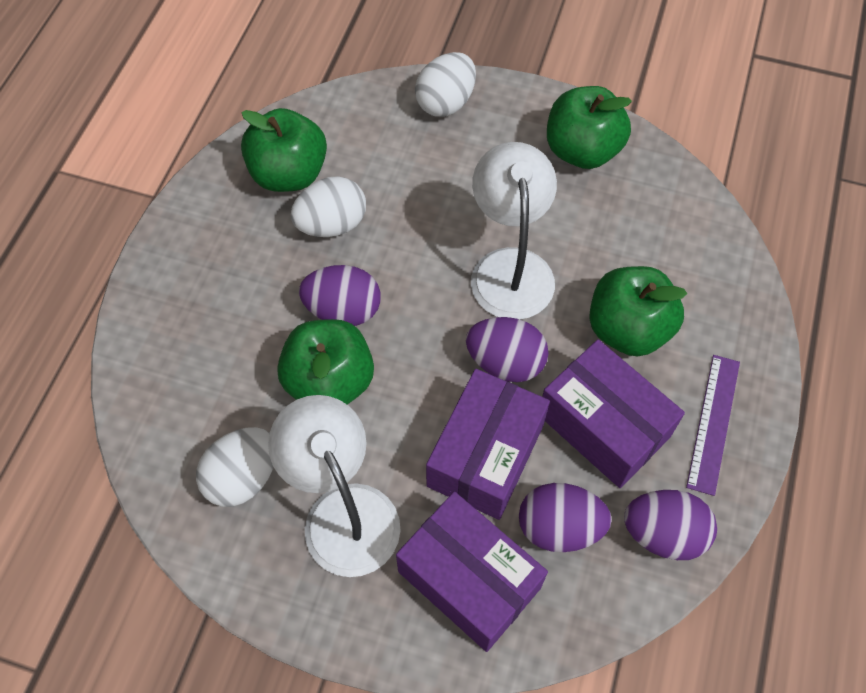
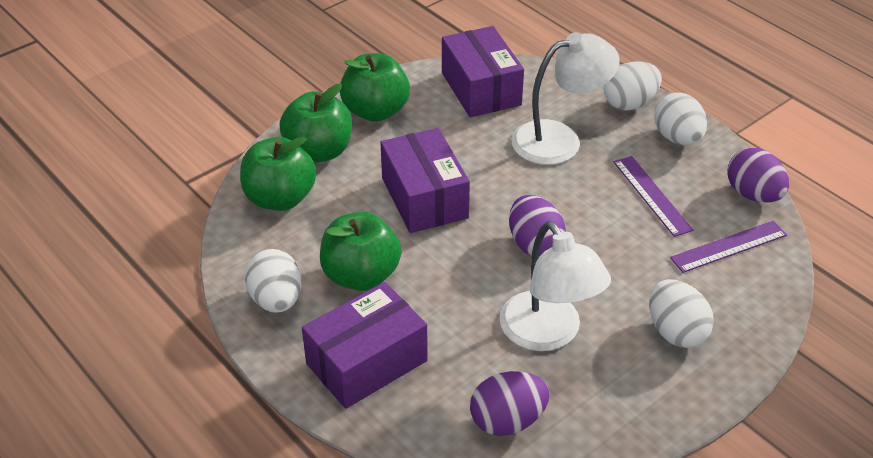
purple egg: [299,265,381,326] [466,317,549,382] [519,483,612,552] [624,490,717,560] = 4 -> [470,371,550,436] [509,195,566,257] [727,148,789,202] = 3
purple ruler: [686,355,740,496] = 1 -> [614,156,693,237] [670,221,787,273] = 2
white egg: [196,427,274,507] [290,176,366,237] [415,52,476,117] = 3 -> [245,249,302,313] [604,61,662,111] [649,279,714,348] [654,93,707,145] = 4

